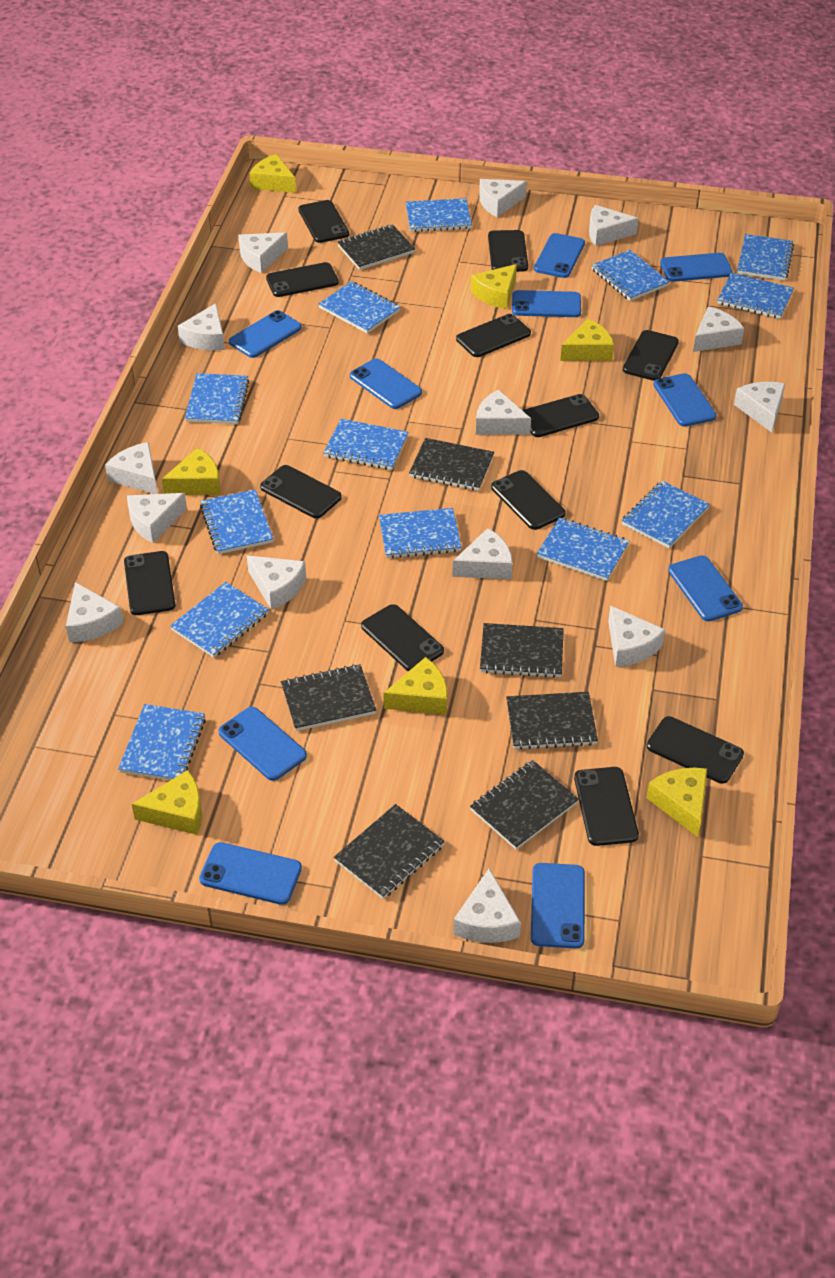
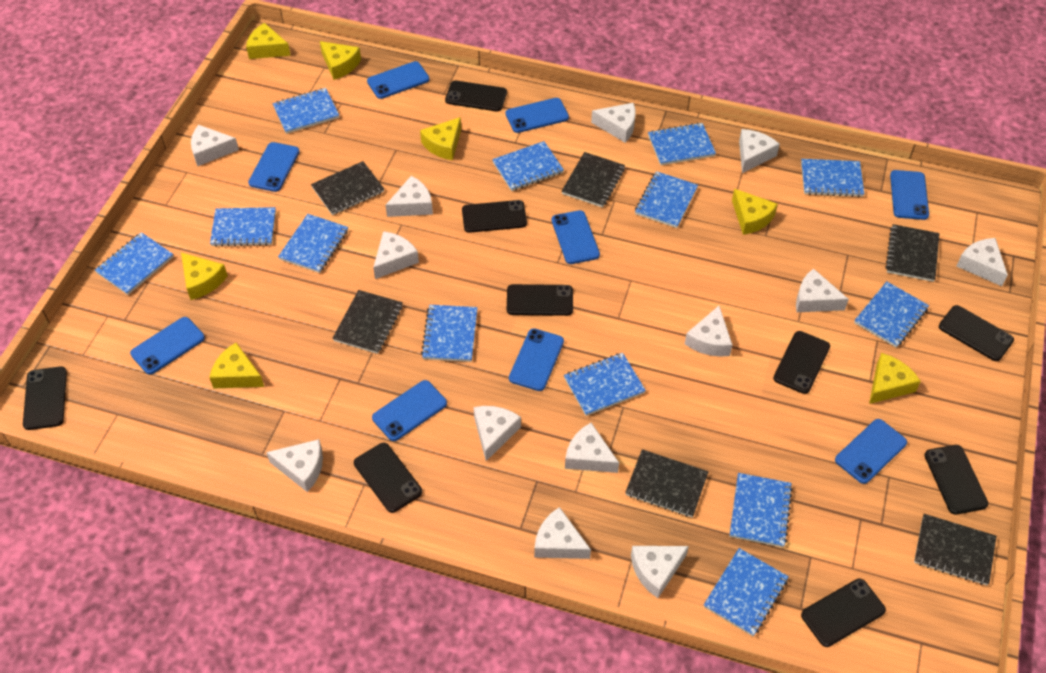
black notebook: [281,664,376,731] [334,804,445,899] [337,224,415,270] [409,438,494,491] [470,760,579,850] [480,623,564,678] [506,692,598,750] = 7 -> [311,161,384,215] [332,290,403,354] [562,152,625,207] [625,449,709,517] [885,224,939,282] [914,514,997,585] = 6
black phone: [124,551,175,615] [260,465,342,518] [266,262,339,297] [299,200,349,243] [361,604,444,672] [456,314,531,357] [488,230,528,272] [491,470,566,530] [522,394,599,437] [574,767,639,846] [623,330,679,381] [647,716,744,784] = 12 -> [23,366,67,430] [354,443,422,513] [445,81,507,111] [462,200,527,233] [507,284,573,316] [773,331,830,394] [801,578,886,647] [924,445,988,515] [939,305,1014,361] = 9
blue phone: [199,842,302,905] [218,707,307,781] [229,310,302,358] [350,358,422,409] [512,290,581,317] [531,863,585,949] [534,233,585,278] [654,373,716,427] [660,253,732,282] [668,555,743,621] = 10 -> [130,317,205,375] [248,142,300,192] [367,61,429,99] [372,380,447,441] [506,98,569,133] [509,328,564,391] [552,210,600,264] [835,419,907,484] [890,170,929,220] = 9
white cheese: [66,582,123,642] [105,442,158,494] [127,493,187,543] [178,303,225,351] [238,232,288,273] [247,556,306,610] [452,528,513,579] [453,869,521,943] [476,389,531,435] [479,179,527,217] [589,205,639,246] [608,606,665,667] [693,306,744,352] [734,382,785,433] = 14 -> [191,125,239,166] [266,439,323,492] [373,231,419,279] [386,176,433,217] [474,406,521,461] [534,507,591,559] [565,423,619,473] [591,103,636,143] [631,546,689,598] [685,306,732,357] [739,129,780,173] [796,269,849,312] [956,238,1008,286] = 13

